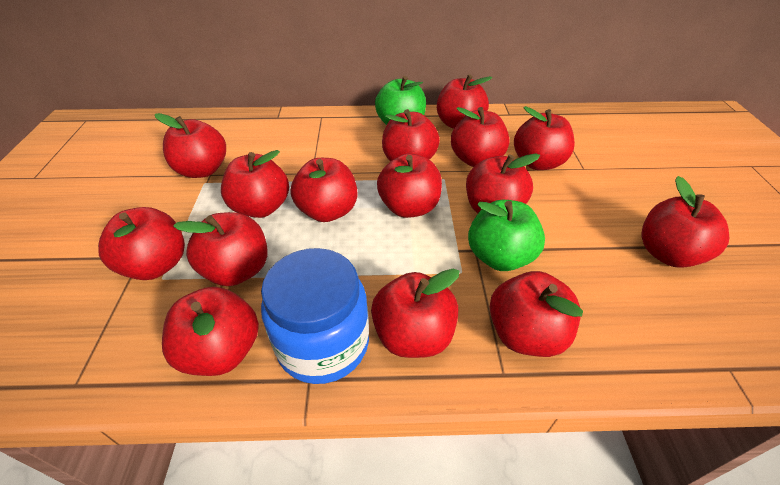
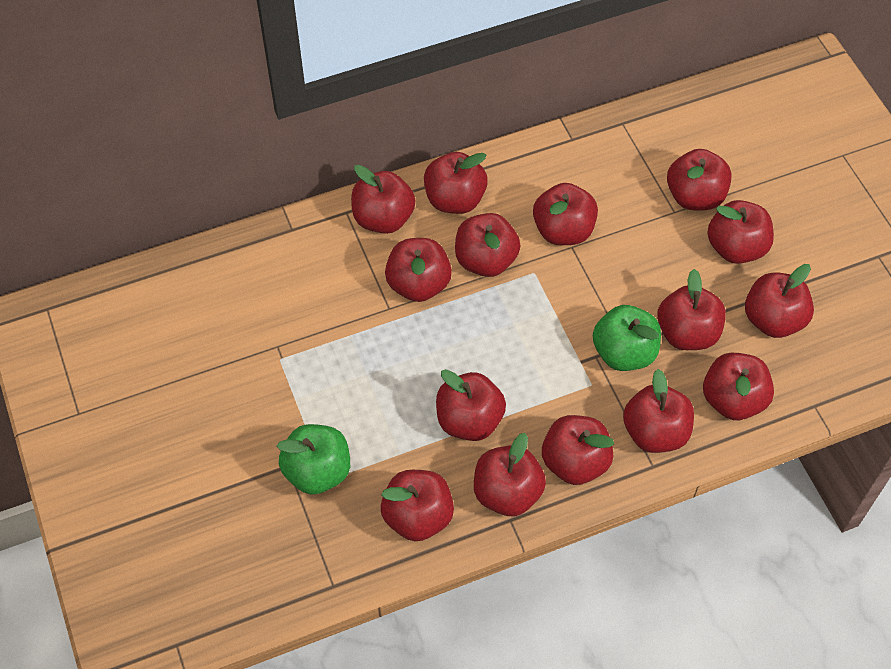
blue jar: [261,248,369,384] = 1 -> none = 0

